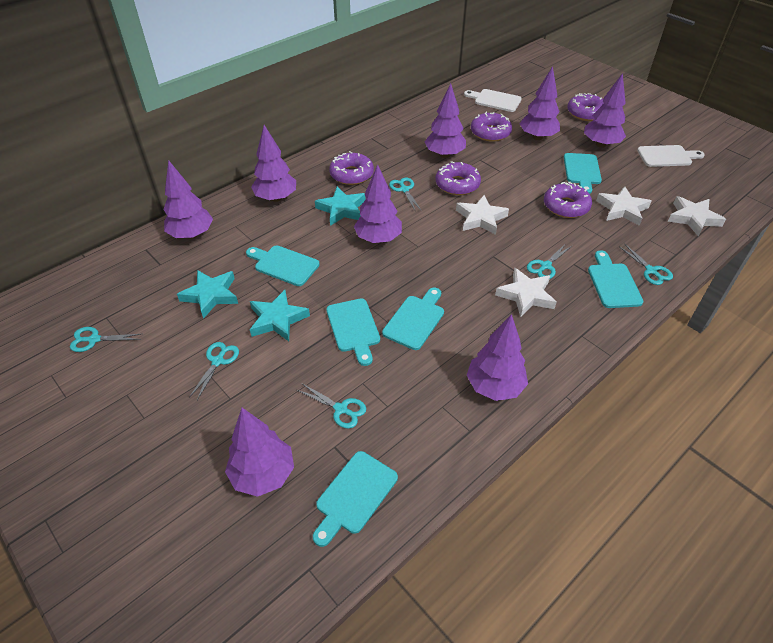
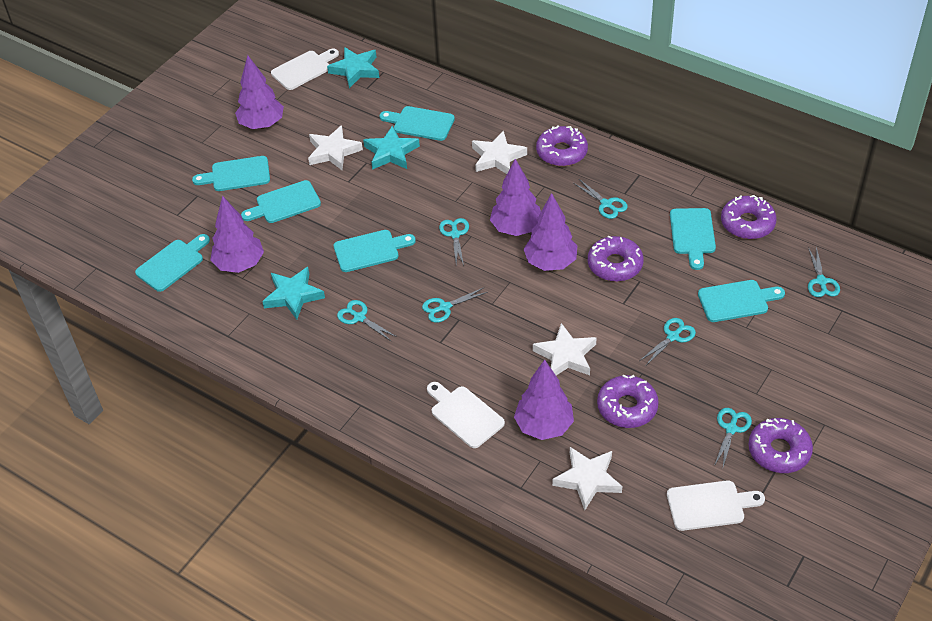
purple tree: [163,160,213,239] [225,408,294,497] [251,125,296,202] [354,164,402,243] [425,83,466,158] [467,314,528,401] [520,66,560,140] [584,73,626,148] = 8 -> [210,196,264,273] [235,55,284,129] [490,159,541,236] [514,360,574,440] [524,193,578,271] = 5
turquoise cutting board: [246,246,320,286] [313,451,398,547] [326,298,380,366] [382,288,444,350] [564,153,602,194] [588,250,644,308] = 6 -> [135,234,210,292] [192,156,270,191] [241,180,321,223] [334,230,416,272] [380,106,455,141] [670,208,716,270] [698,280,785,322] = 7
turquoise scissors: [70,327,141,352] [189,342,239,400] [297,383,366,429] [389,178,421,210] [527,243,572,279] [620,243,673,285] = 6 -> [337,300,397,342] [422,287,488,323] [439,218,469,266] [574,179,628,219] [639,318,696,365] [714,408,752,467] [808,247,840,297] = 7
white cutting board: [464,89,522,112] [637,145,705,167] = 2 -> [271,48,339,90] [427,382,505,448] [667,480,765,531] = 3

